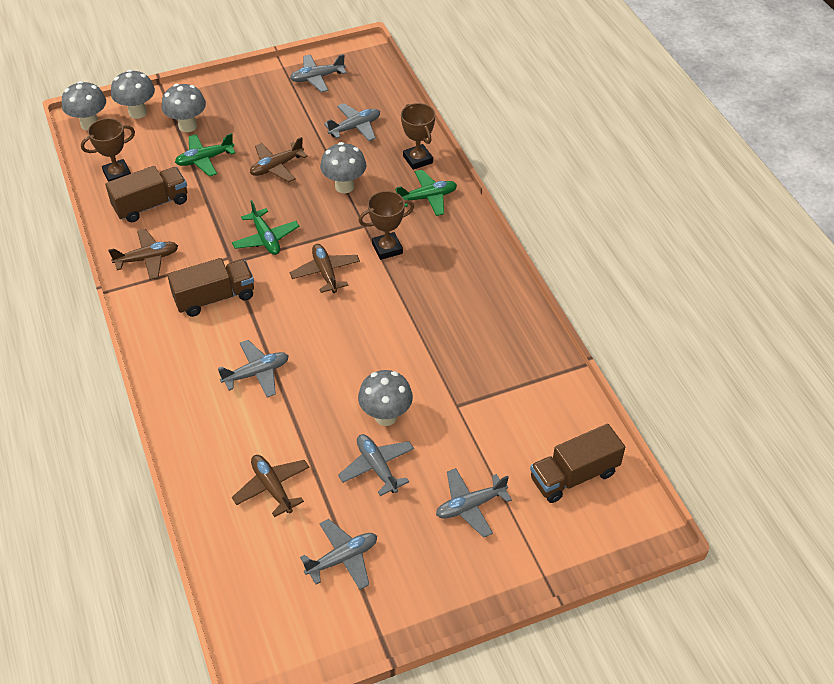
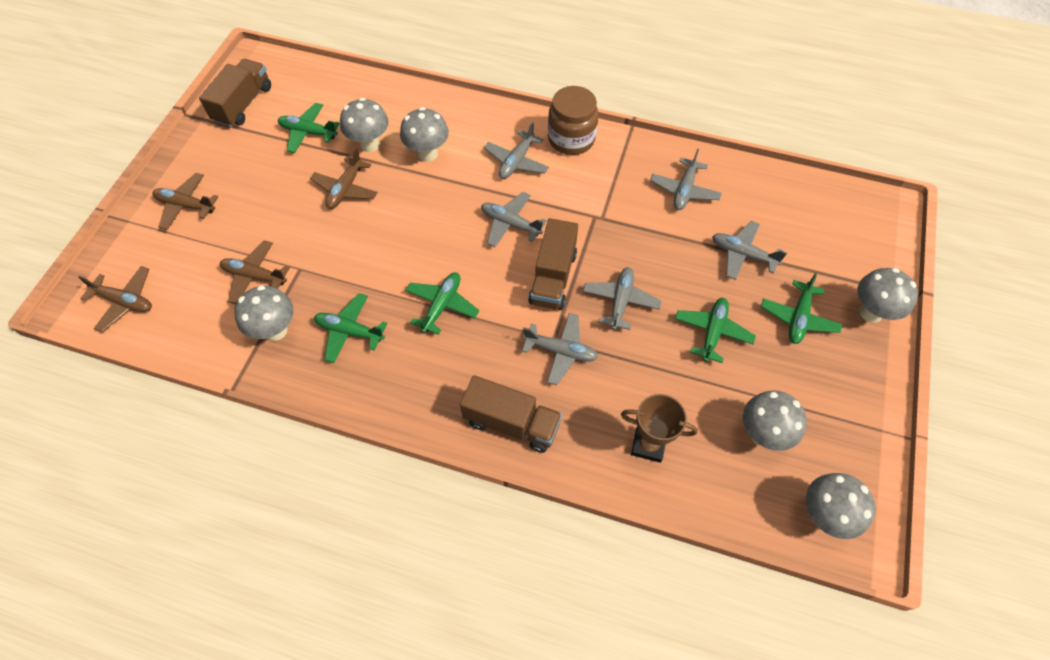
brown jar: none = 0 -> [548,86,598,155] = 1
brown trophy: [81,118,135,182] [358,191,414,260] [401,103,435,170] = 3 -> [621,394,698,463] = 1
green plane: [175,133,236,177] [232,200,299,255] [395,170,457,216] = 3 -> [278,103,340,153] [314,293,387,363] [405,272,479,335] [675,298,756,363] [761,273,842,344] = 5
grey mushroom: [62,81,106,130] [111,69,155,119] [162,84,206,132] [320,142,366,193] [358,370,413,426] = 5 -> [234,285,294,341] [340,98,388,152] [400,107,449,162] [743,390,807,451] [806,473,875,539] [857,268,918,323] = 6

